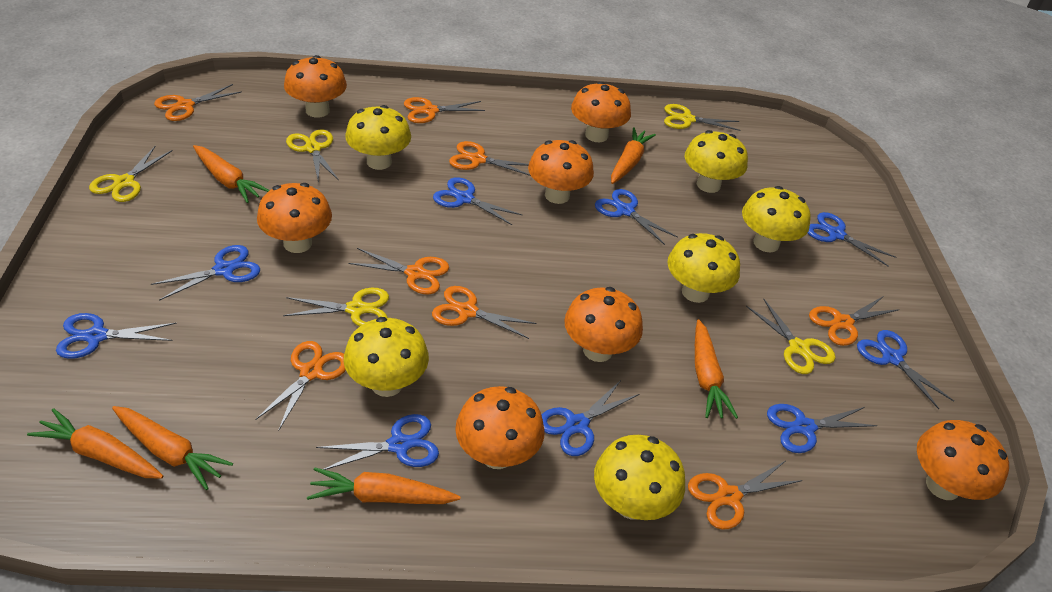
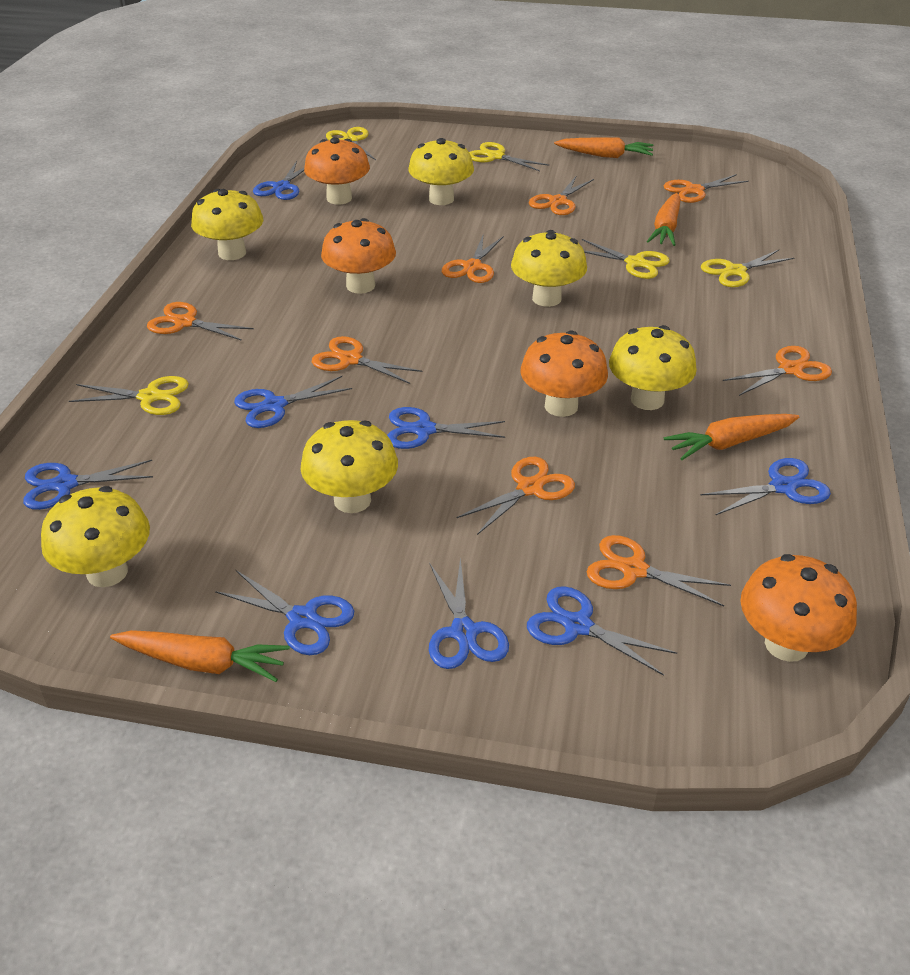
blue scissors: [56,313,176,359] [151,245,260,301] [316,414,439,470] [433,177,522,225] [541,380,639,456] [595,189,678,245] [767,404,878,453] [808,212,896,267] [857,330,954,409] = 9 -> [23,460,153,510] [215,570,354,655] [234,376,352,428] [253,161,304,200] [387,407,505,449] [429,558,509,669] [527,586,677,676] [701,458,831,515] = 8
orange carrot: [27,408,163,479] [112,406,233,490] [193,145,270,203] [307,467,461,504] [611,127,656,184] [695,319,738,419] = 6 -> [110,630,290,682] [554,138,654,158] [647,193,681,246] [664,414,799,460] = 4
orange mushroom: [257,183,332,253] [284,55,347,118] [455,386,545,469] [528,140,594,204] [564,287,643,362] [571,81,631,142] [917,420,1009,500] = 7 -> [304,137,370,205] [321,218,396,294] [520,330,608,417] [740,554,857,662] = 4

